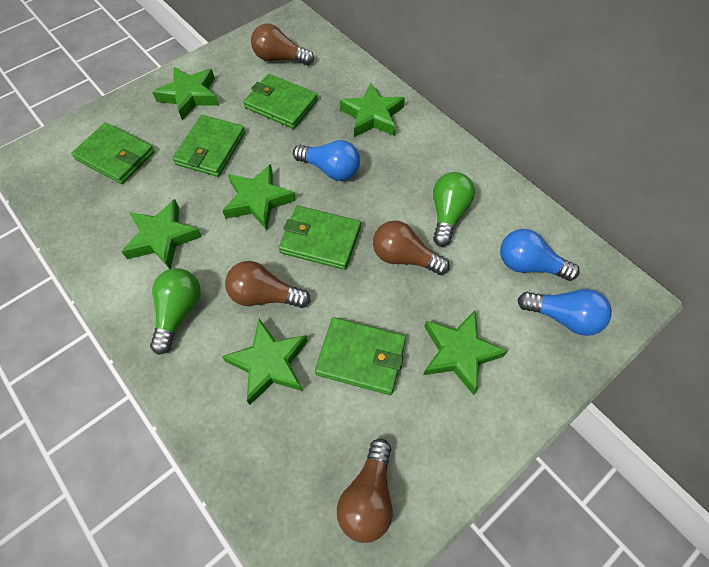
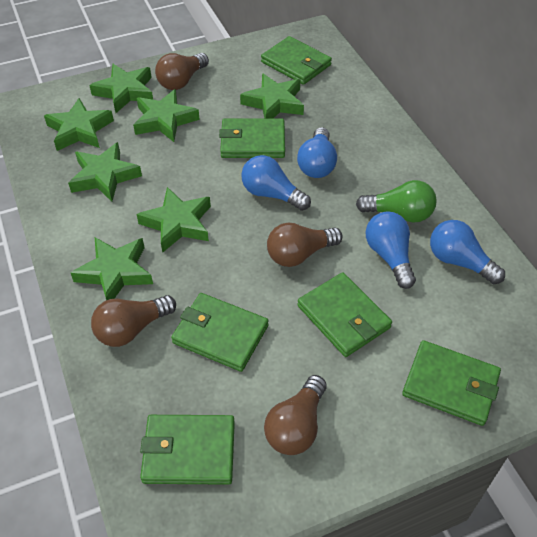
blue light bulb: [293,140,360,181] [500,229,580,281] [517,289,612,336] = 3 -> [241,155,311,211] [297,127,337,178] [366,211,416,289] [430,220,505,284] = 4
green light bulb: [150,268,201,355] [433,172,475,247] = 2 -> [356,180,437,223] = 1
green star: [121,199,202,269] [152,67,219,120] [222,164,296,230] [222,319,307,405] [340,83,405,137] [423,311,508,395] = 6 -> [44,98,114,151] [68,142,142,202] [71,237,153,300] [89,64,153,113] [133,89,200,142] [136,187,211,253] [240,73,304,118] = 7
green wallet: [71,123,155,184] [172,115,245,177] [243,74,318,129] [278,205,361,270] [315,317,406,395] = 5 -> [140,415,235,485] [171,293,268,372] [219,118,285,158] [261,36,332,85] [297,272,392,357] [402,340,501,426] = 6

